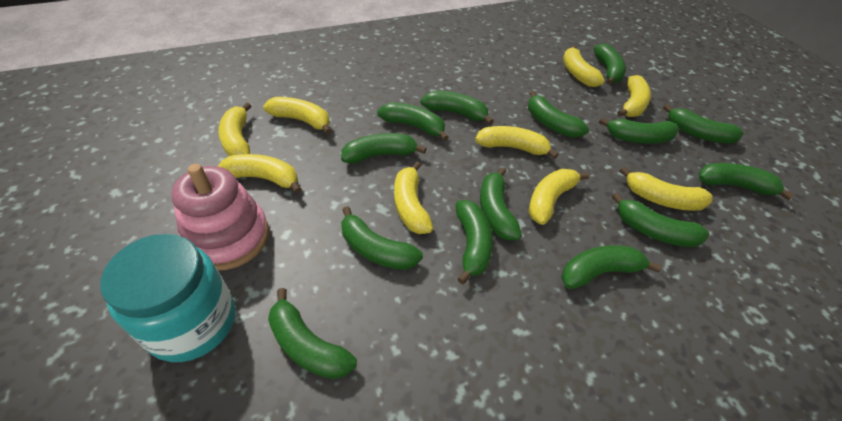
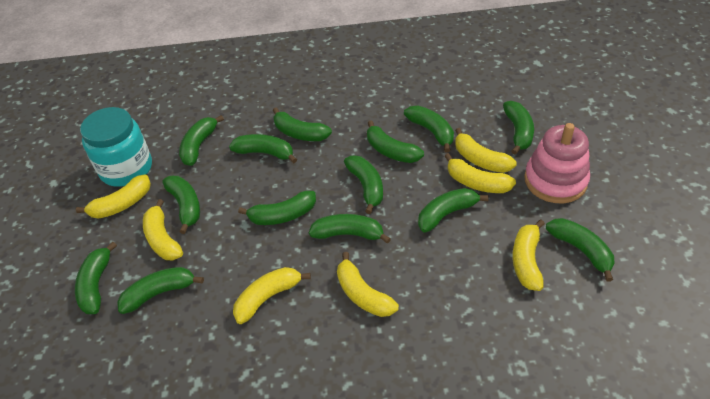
yellow banana: [217,154,301,193] [218,102,251,156] [263,97,331,134] [394,161,434,234] [475,126,559,159] [528,169,589,225] [563,45,605,87] [617,75,651,117] [620,166,713,211] = 9 -> [76,174,151,219] [143,199,183,260] [233,267,311,324] [337,252,399,317] [444,153,516,193] [455,128,517,173] [512,220,545,291] = 7

